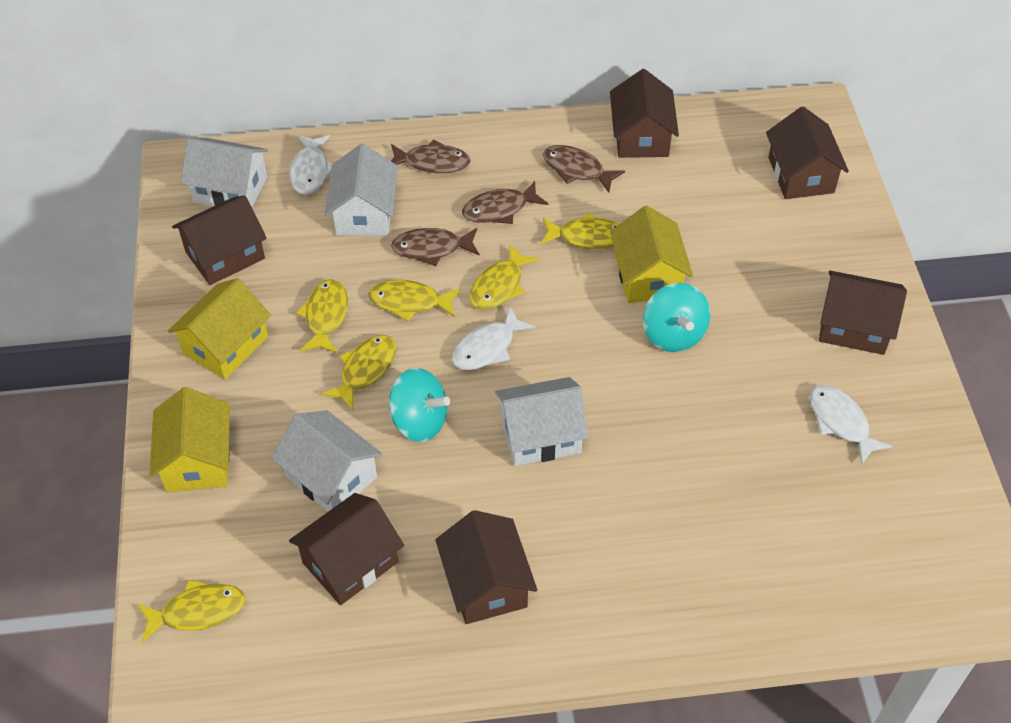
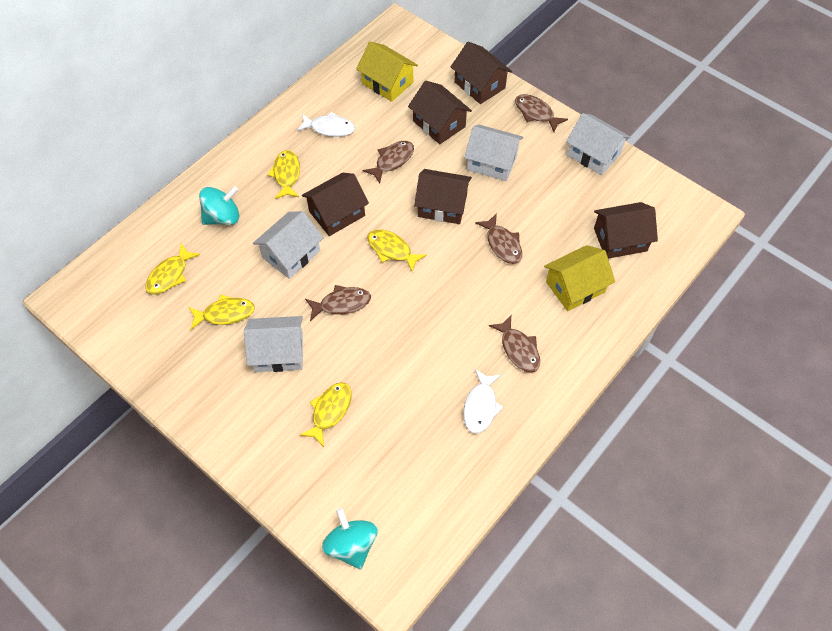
brown fish: [391,140,470,173] [391,228,479,266] [462,181,548,224] [543,145,625,193] = 4 -> [305,285,371,321] [363,141,414,184] [475,213,522,264] [489,315,540,373] [515,94,568,132] = 5
brown house: [172,195,267,285] [289,493,404,605] [435,510,537,624] [610,69,679,158] [766,106,849,199] [819,271,907,355] = 6 -> [302,173,369,236] [408,81,472,144] [414,169,472,224] [451,42,512,104] [594,202,658,258] = 5
white fish: [289,135,333,195] [452,307,535,370] [810,385,892,465] = 3 -> [297,112,355,137] [463,369,503,434] = 2
yellow fish: [138,580,245,643] [296,279,348,353] [322,335,396,411] [368,280,460,322] [470,245,539,310] [540,212,619,249] = 6 -> [145,244,200,295] [189,294,255,330] [267,150,300,199] [299,382,352,447] [367,229,427,272] = 5
yellow house: [149,387,230,492] [168,278,271,379] [610,206,693,303] = 3 -> [356,42,418,102] [544,245,615,311] = 2

